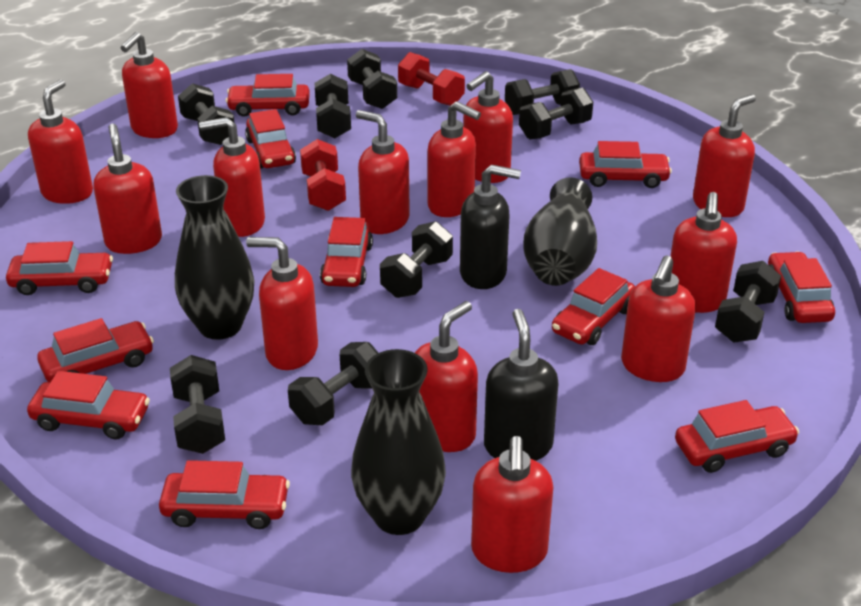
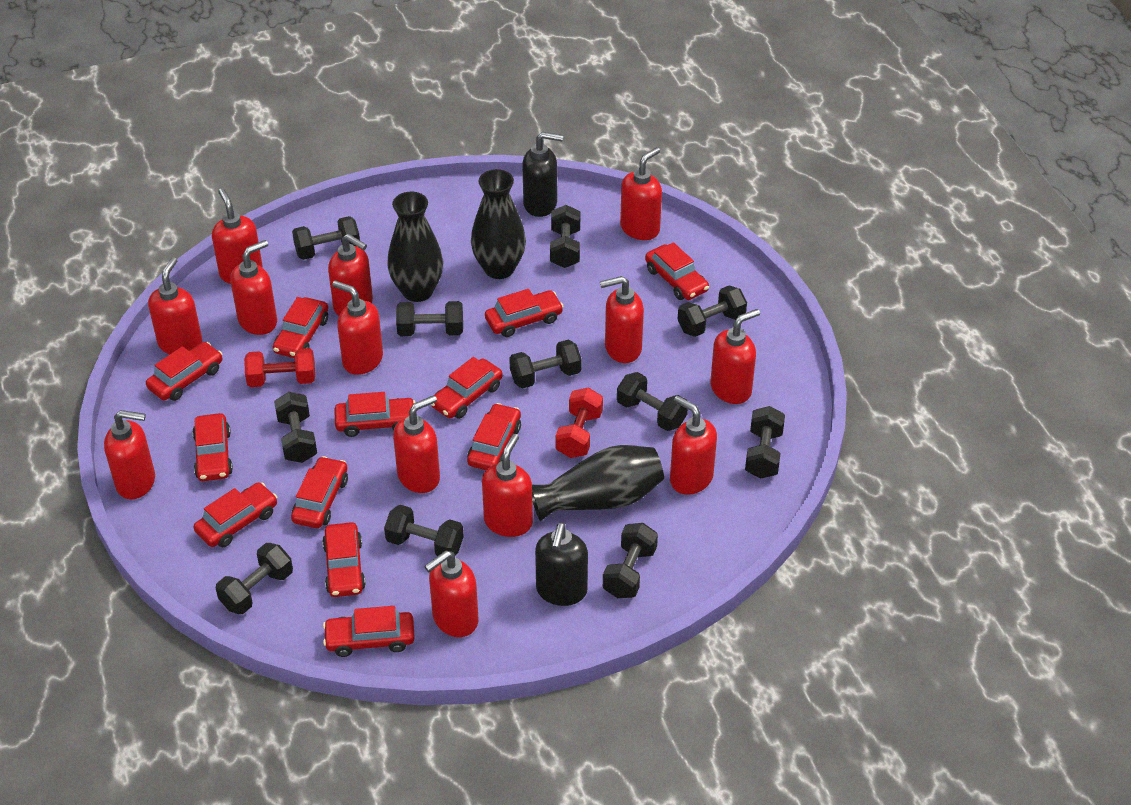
black dumbbell: [170,355,225,454] [178,83,234,145] [288,342,378,425] [314,74,351,138] [347,49,397,109] [380,221,453,298] [505,69,580,115] [519,87,593,139] [715,261,781,343] = 9 -> [216,543,293,614] [274,392,317,463] [292,216,360,260] [384,505,464,556] [396,301,463,336] [509,340,582,389] [550,205,580,268] [603,523,658,598] [617,372,688,431] [678,285,747,337] [745,406,785,479] = 11
red car: [6,241,113,295] [27,371,150,439] [37,318,154,382] [159,460,290,529] [225,74,310,117] [245,109,296,169] [320,217,373,287] [552,268,635,345] [579,141,672,188] [675,400,799,473] [768,252,835,323] = 11 -> [146,342,222,401] [192,413,233,481] [194,482,277,547] [273,297,328,358] [291,456,348,528] [322,522,366,597] [323,606,415,657] [334,392,416,437] [431,357,503,419] [467,403,521,470] [485,289,564,337] [645,242,709,300] = 12

